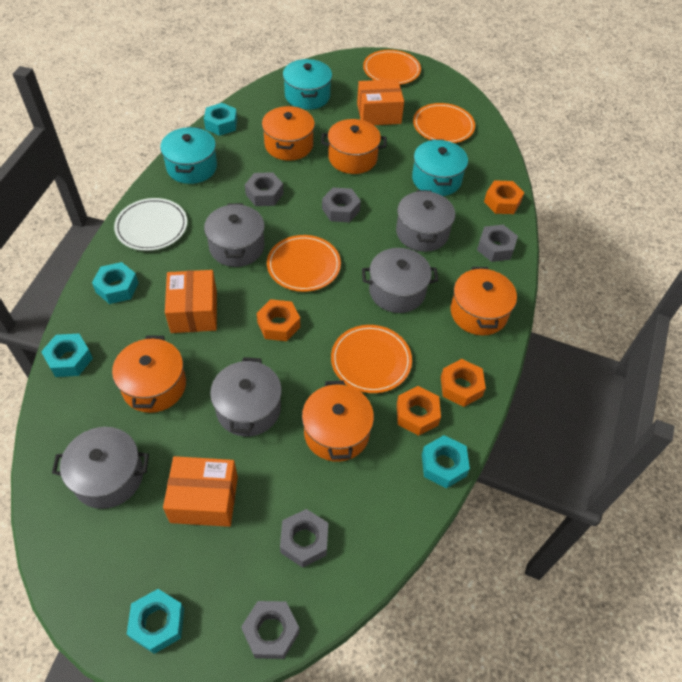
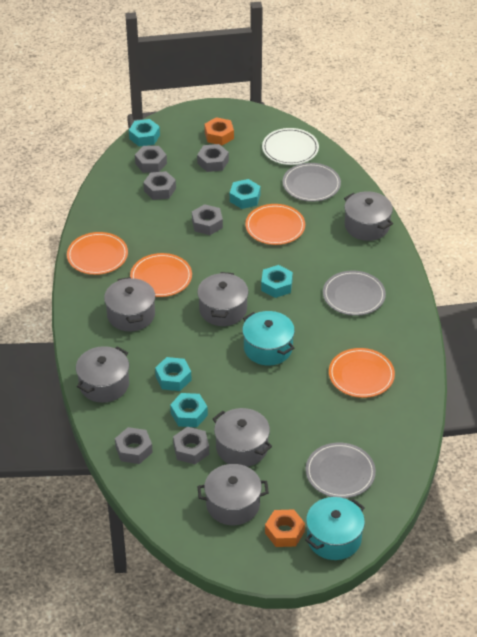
grey nut: [241,601,300,659] [245,172,284,206] [280,509,328,568] [322,187,361,223] [477,225,518,262] = 5 -> [115,427,153,464] [135,146,167,173] [143,171,176,200] [173,427,209,464] [192,204,223,235] [197,144,229,172] = 6
grey plate: none = 0 -> [283,163,341,202] [306,443,376,498] [323,271,386,316] = 3
grey pot: [52,427,149,509] [204,203,265,267] [210,357,282,437] [362,248,439,313] [396,190,455,252] = 5 -> [76,346,129,403] [104,277,156,332] [197,272,248,326] [197,464,269,525] [213,408,272,467] [344,191,393,241] = 6
orange box: [163,456,238,527] [165,270,217,333] [357,79,404,125] = 3 -> none = 0
orange nut: [257,299,300,341] [397,386,441,436] [441,359,486,407] [484,180,524,214] = 4 -> [204,117,234,145] [265,509,305,547] = 2
orange pot: [112,335,186,413] [262,106,315,161] [302,380,374,462] [321,119,387,174] [451,267,517,335] = 5 -> none = 0
turquoise pot: [160,127,217,184] [283,59,332,110] [412,139,468,196] = 3 -> [242,311,295,366] [305,497,365,560] = 2

